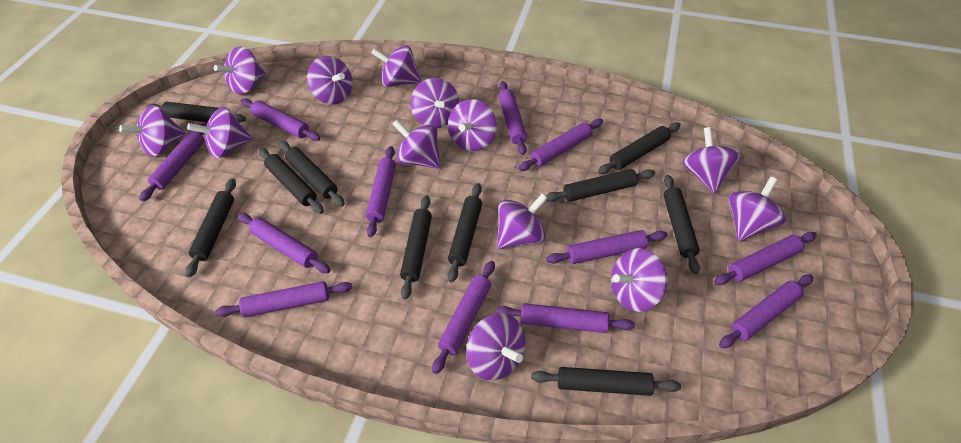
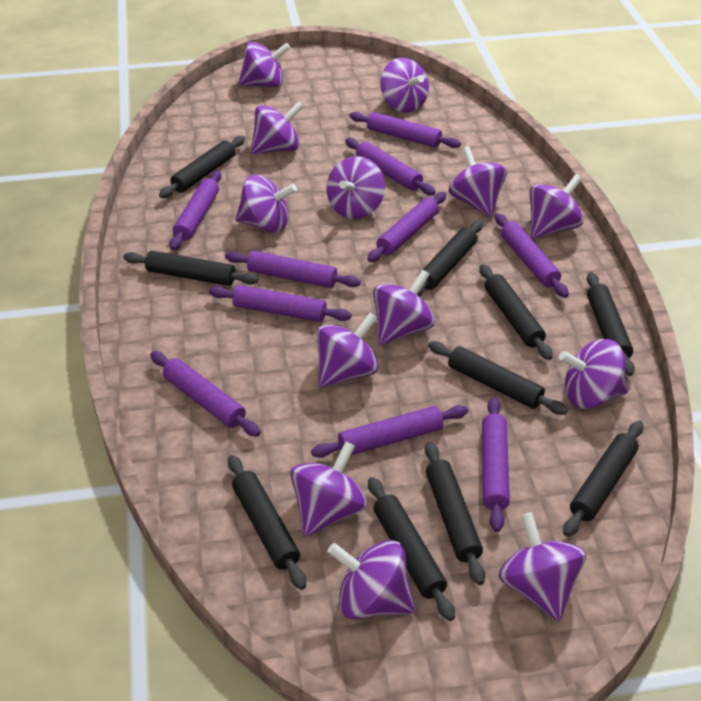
purple rolling pin: [139,122,208,202] [215,281,352,317] [238,213,331,273] [241,98,321,141] [366,146,396,237] [432,261,495,374] [496,303,635,333] [499,81,527,155] [518,119,603,171] [546,230,667,264] [714,232,817,285] [719,274,814,349] = 12 -> [150,351,261,436] [170,171,221,251] [209,285,351,322] [225,251,361,288] [311,405,468,458] [345,138,436,195] [349,112,461,148] [367,192,446,262] [482,397,510,532] [495,213,569,298] = 10

